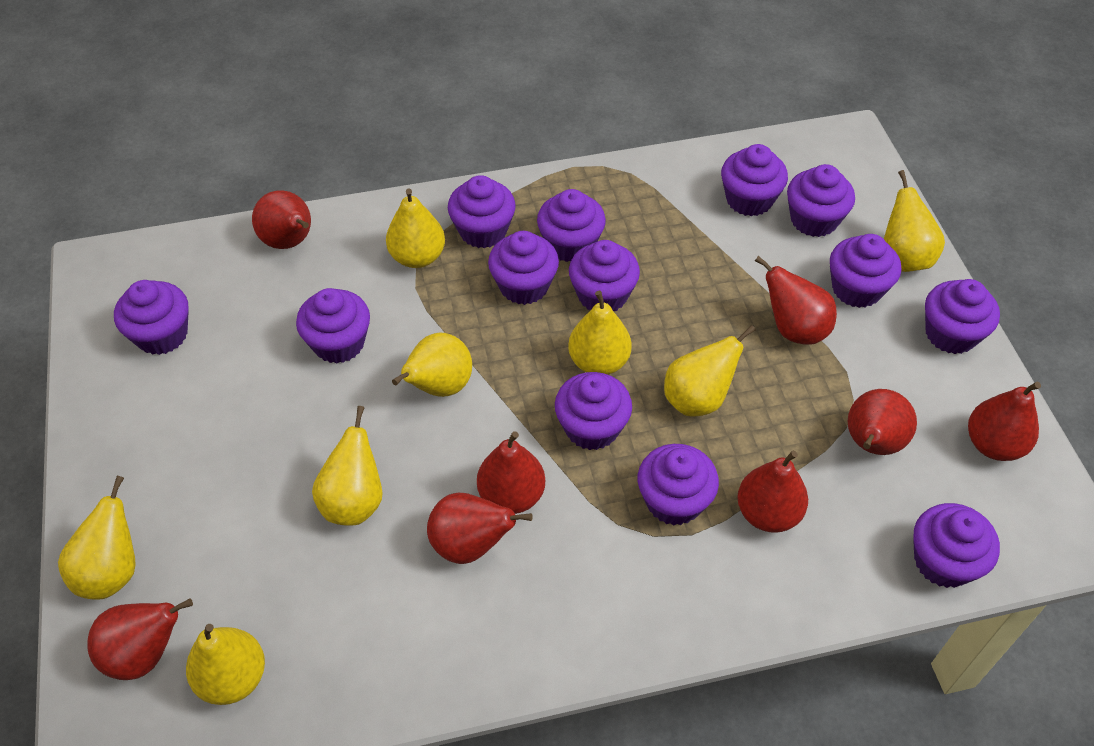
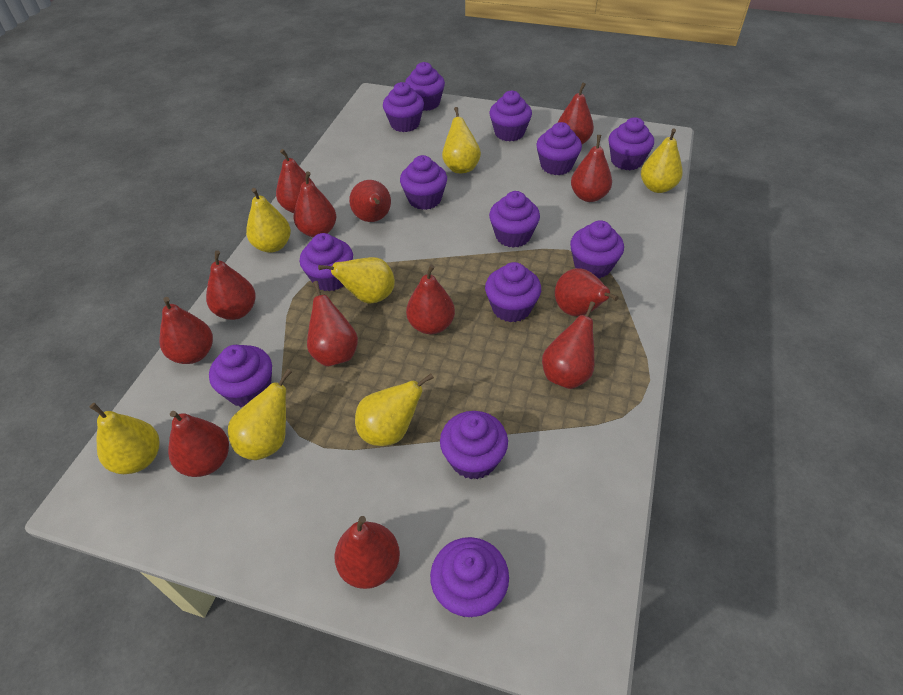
red pear: [87,598,193,680] [252,190,311,249] [427,493,533,564] [477,431,545,514] [737,450,808,533] [755,256,837,345] [848,389,917,455] [968,382,1041,461] = 8 -> [160,297,213,364] [168,411,229,477] [206,250,256,320] [276,149,315,213] [293,171,336,237] [307,281,358,366] [334,516,400,589] [349,180,391,222] [406,265,455,334] [542,301,595,389] [555,268,619,316] [558,83,594,144] [571,135,612,202] = 13
yellow pear: [58,476,136,600] [186,624,265,705] [312,406,383,526] [386,188,445,268] [392,333,472,397] [568,291,632,375] [664,325,756,417] [884,170,945,272] = 8 -> [90,403,160,474] [228,369,292,460] [246,188,291,253] [318,257,395,304] [355,373,434,446] [442,107,481,173] [641,128,683,193] = 7

